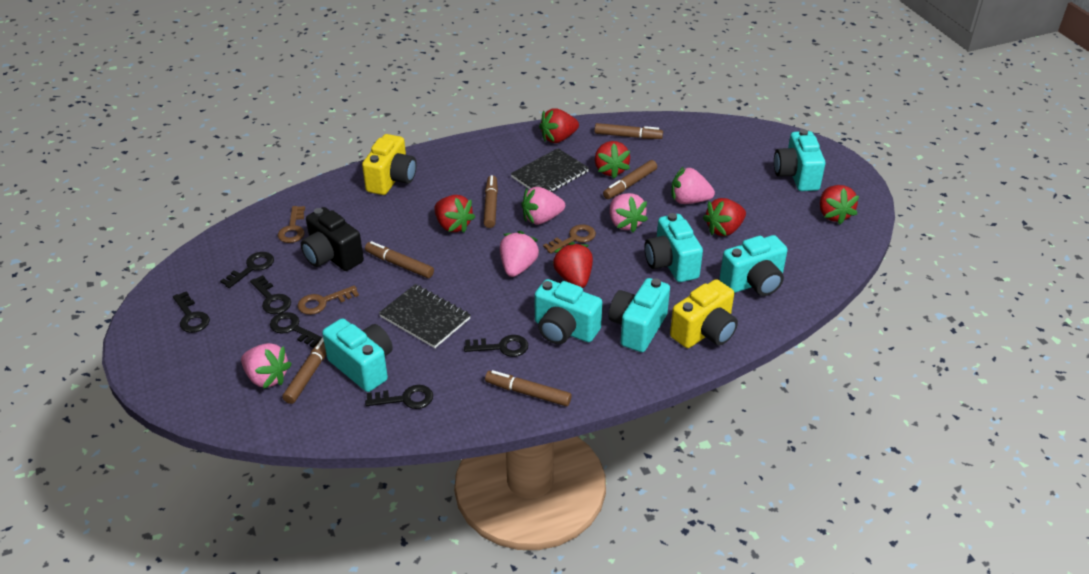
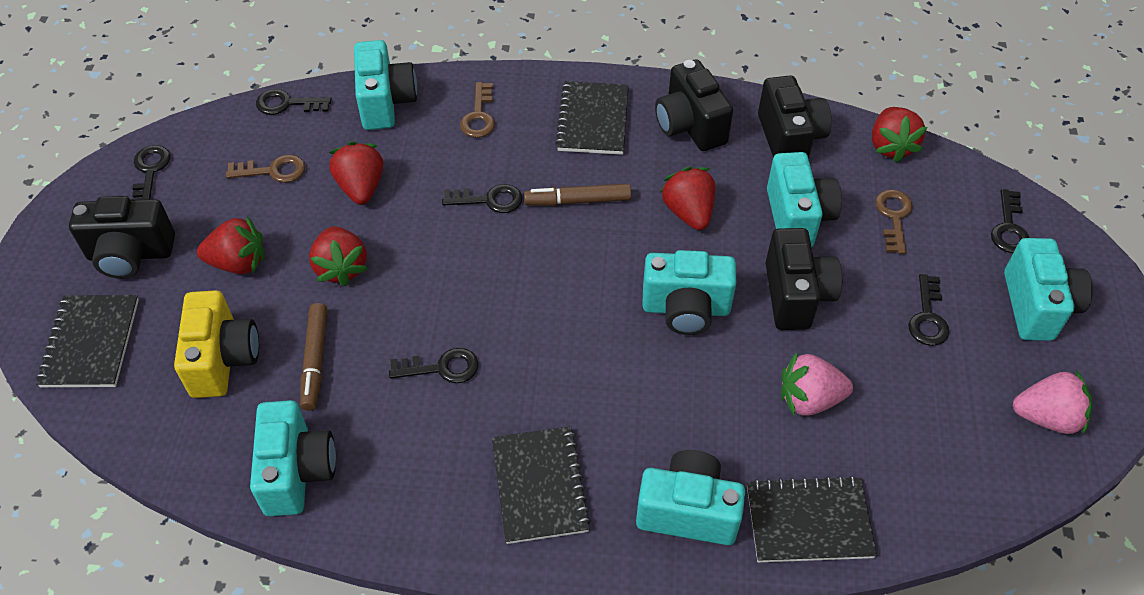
black camera: [301,207,364,271] = 1 -> [69,196,175,279] [655,59,733,151] [758,76,832,159] [766,228,842,330] = 4
black notebook: [379,284,471,348] [511,148,589,192] = 2 -> [36,295,139,387] [492,426,591,544] [555,81,629,155] [747,476,877,562] = 4
brown marker: [282,337,326,404] [365,241,434,278] [484,175,498,228] [485,370,572,406] [595,123,663,139] [603,160,657,199] = 6 -> [300,303,328,411] [524,184,631,206] = 2
pink strawberry: [241,343,292,389] [500,231,539,277] [521,187,565,225] [610,193,648,232] [671,167,715,204] = 5 -> [781,352,853,416] [1013,370,1093,435] = 2
red strawberry: [434,195,475,233] [539,108,579,143] [553,242,593,288] [595,141,630,179] [703,198,746,236] [820,185,859,224] = 6 -> [197,216,265,274] [309,226,368,286] [329,141,383,205] [660,167,715,230] [872,107,927,163] = 5
yellow camera: [362,134,417,195] [670,279,738,348] = 2 -> [174,290,259,398] = 1

